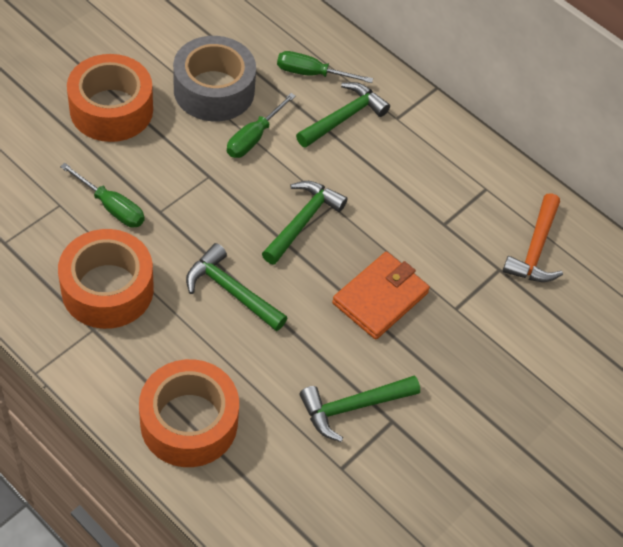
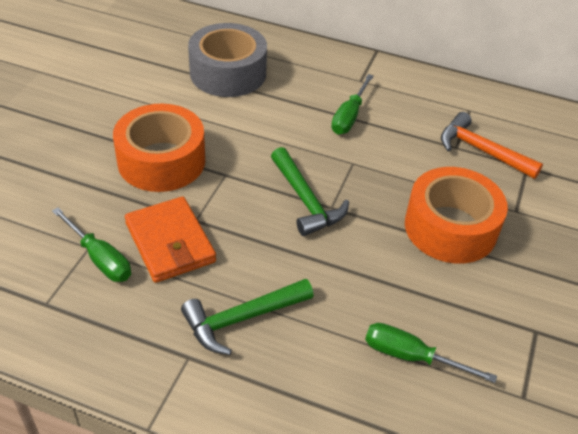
green hammer: [186,243,287,331] [262,181,348,265] [296,82,390,148] [300,375,420,442] = 4 -> [181,279,314,355] [271,147,349,236] = 2
orange tape: [58,229,154,329] [67,54,153,142] [139,359,239,467] = 3 -> [113,104,205,192] [405,167,508,264] = 2

